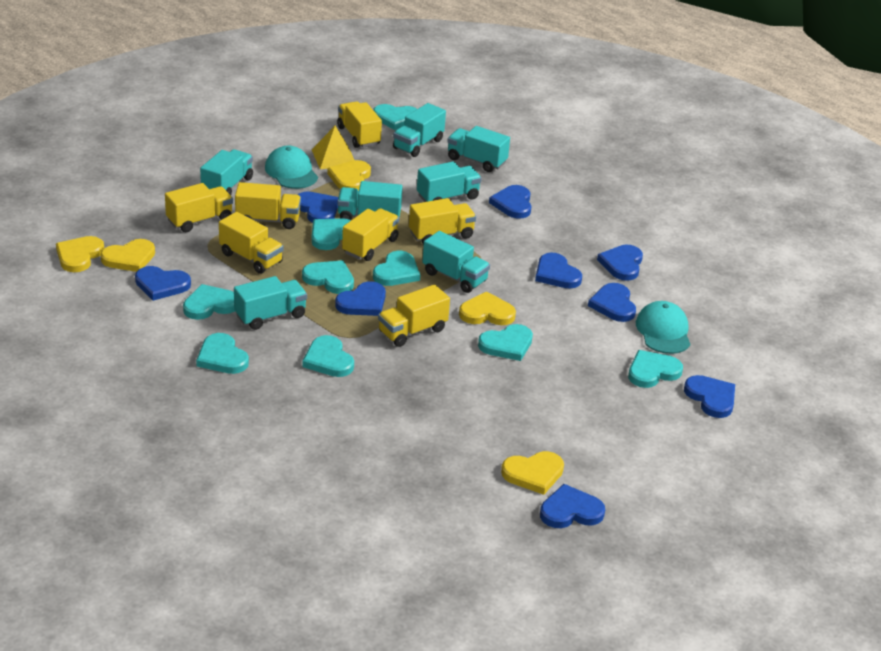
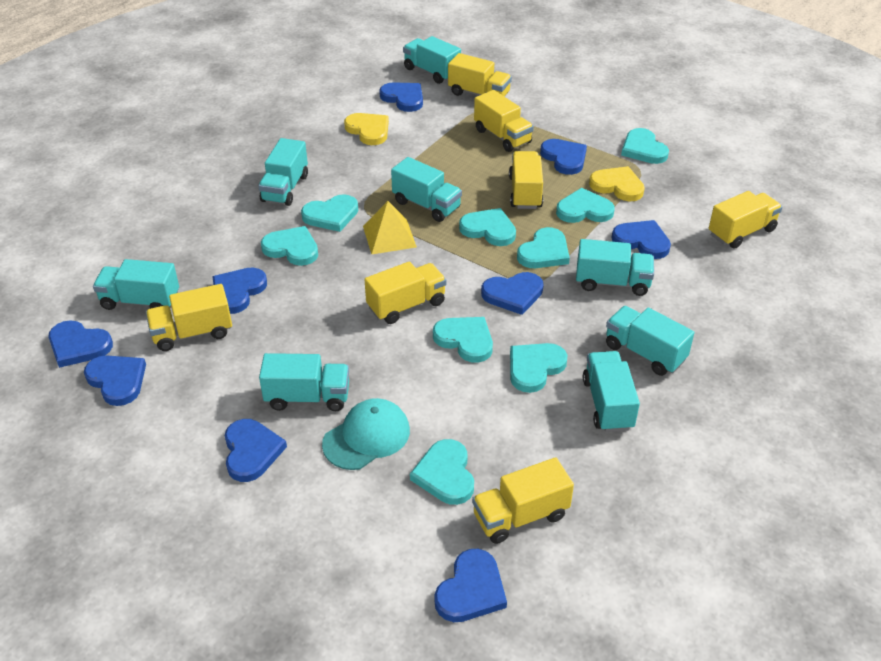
turquoise cap: [265,146,318,189] [636,301,690,354] = 2 -> [322,398,410,470] = 1
turquoise truck: [200,149,253,195] [234,276,307,330] [337,181,403,220] [393,103,446,157] [417,161,482,202] [422,231,490,293] [447,126,510,172] = 7 -> [93,259,179,310] [258,138,308,206] [259,353,349,411] [391,157,462,222] [403,36,461,84] [576,239,654,296] [583,351,640,432] [606,306,694,376] = 8
yellow heart: [56,236,104,272] [100,239,155,272] [327,160,371,191] [459,291,516,325] [501,451,564,495] = 5 -> [344,113,389,145] [589,166,645,201] = 2

